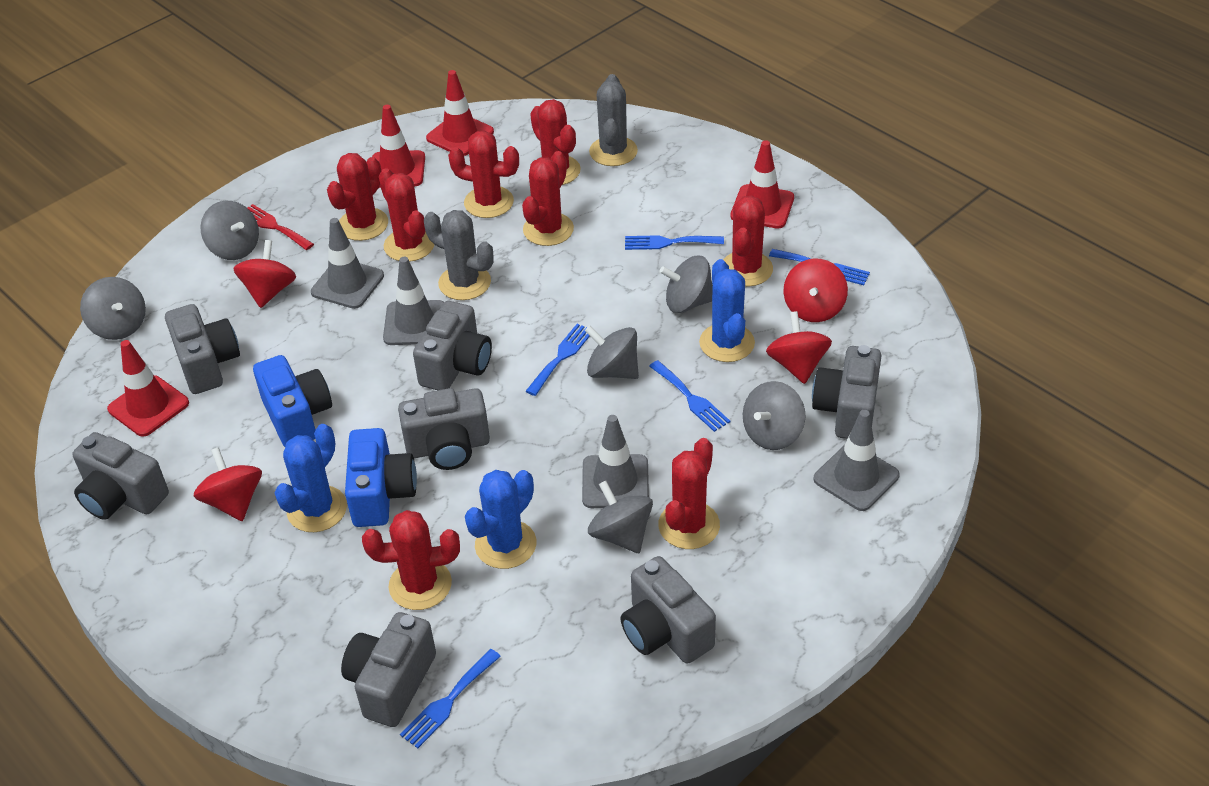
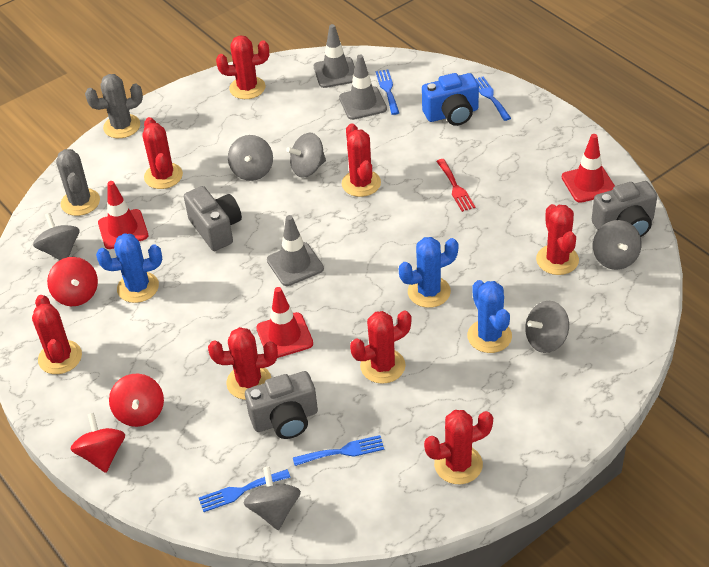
blue camera: [253,355,332,447] [345,428,417,527] = 2 -> [422,73,479,126] = 1
blue fork: [400,649,501,748] [526,324,590,396] [625,235,724,250] [649,360,730,432] [769,249,870,285] = 5 -> [199,469,291,512] [293,435,384,466] [376,69,399,115] [476,77,511,121] = 4
grey camera: [73,432,169,520] [165,304,240,394] [341,612,436,727] [398,388,490,470] [413,301,492,390] [620,556,716,664] [812,345,882,439] = 7 -> [184,186,242,251] [245,371,318,439] [592,181,657,237] = 3
grey traffic cone: [311,218,384,309] [383,257,444,345] [582,415,649,508] [813,410,900,511] = 4 -> [267,215,324,286] [314,24,355,88] [339,55,387,120] = 3
red spinning top: [194,447,262,521] [233,240,296,308] [766,311,832,384] [784,259,848,322] = 4 -> [47,257,98,306] [71,413,125,473] [109,373,164,427] = 3
red traffic cone: [107,340,189,437] [372,105,425,188] [426,70,494,156] [730,140,794,229] = 4 -> [98,181,148,249] [256,287,313,358] [562,134,615,203] = 3

